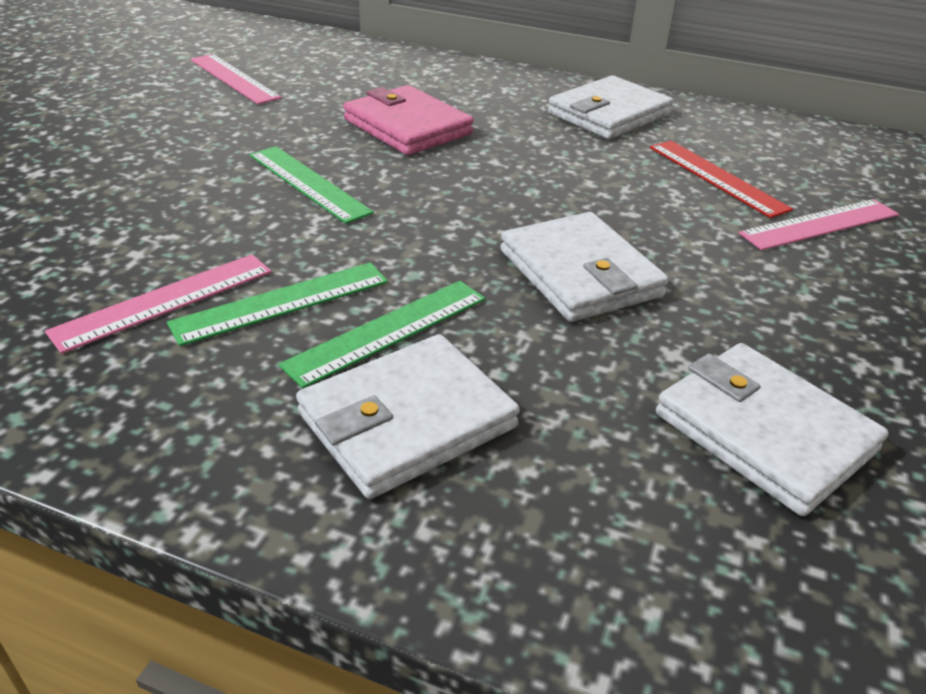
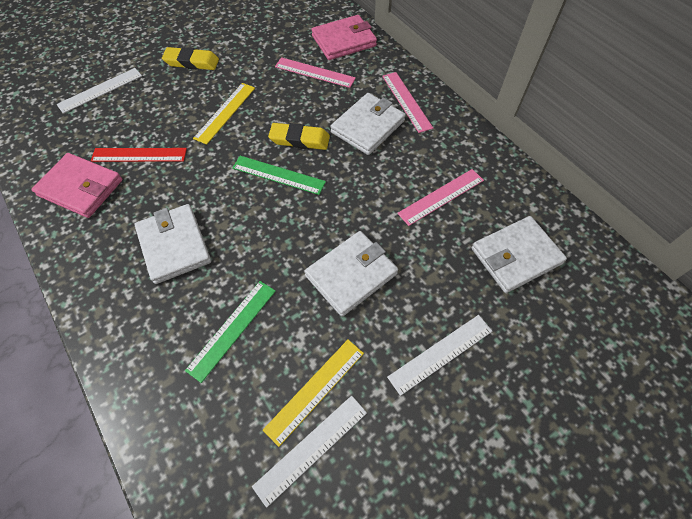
green ruler: [167,262,388,346] [250,146,374,224] [279,281,485,389] = 3 -> [185,281,276,383] [232,156,326,195] = 2
pink wallet: [343,85,474,155] = 1 -> [32,153,122,218] [311,15,377,60] = 2
white ruler: none = 0 -> [57,68,142,114] [252,396,367,508] [387,315,492,396] = 3
yellow eraser: none = 0 -> [162,47,219,70] [268,123,330,150] = 2
yellow ruler: none = 0 -> [193,83,255,145] [263,340,364,447] = 2

